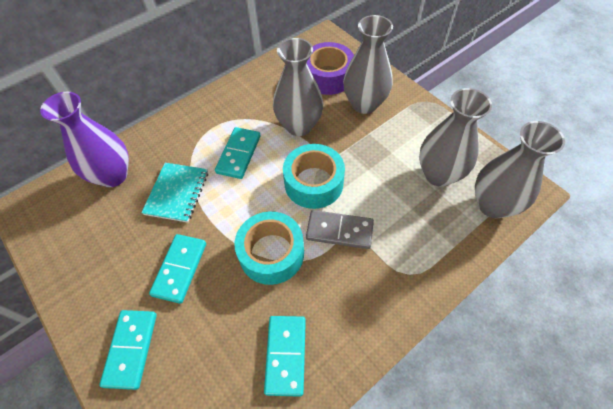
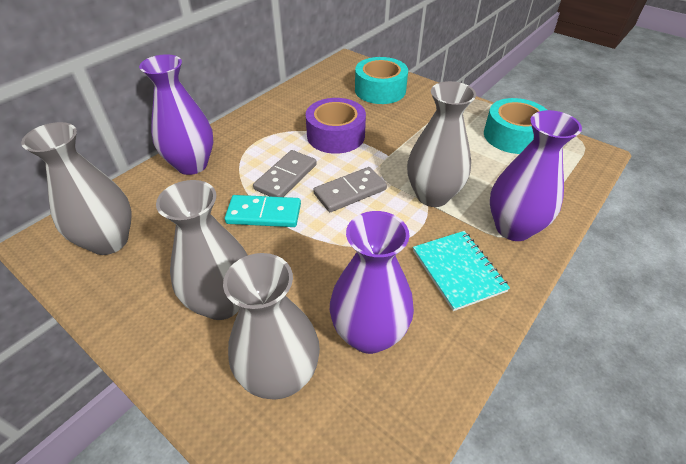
grey domino: [306,210,374,249] = 1 -> [253,150,317,197] [313,167,387,212] = 2
purple vase: [40,92,129,187] = 1 -> [139,54,213,175] [330,211,414,354] [490,110,582,241] = 3
turquoise domino: [99,310,157,390] [149,234,206,304] [215,127,261,179] [264,316,306,397] = 4 -> [225,195,301,227] = 1

